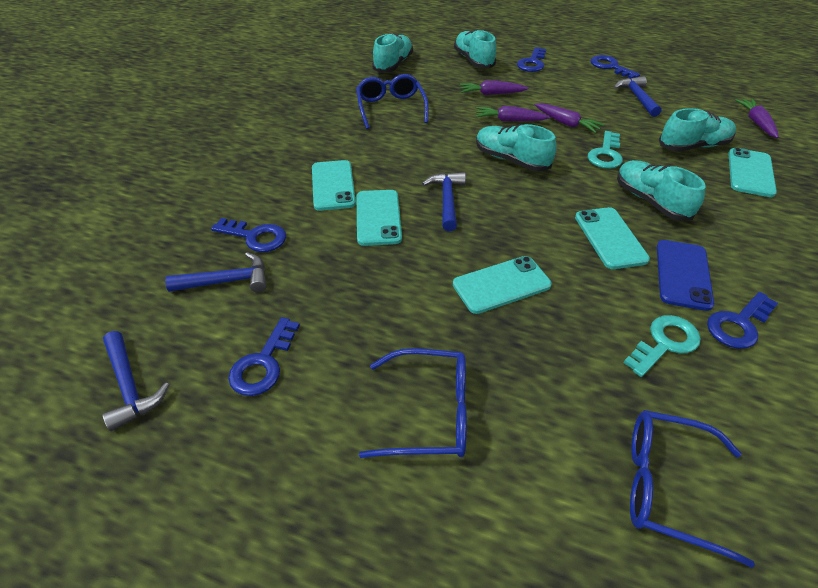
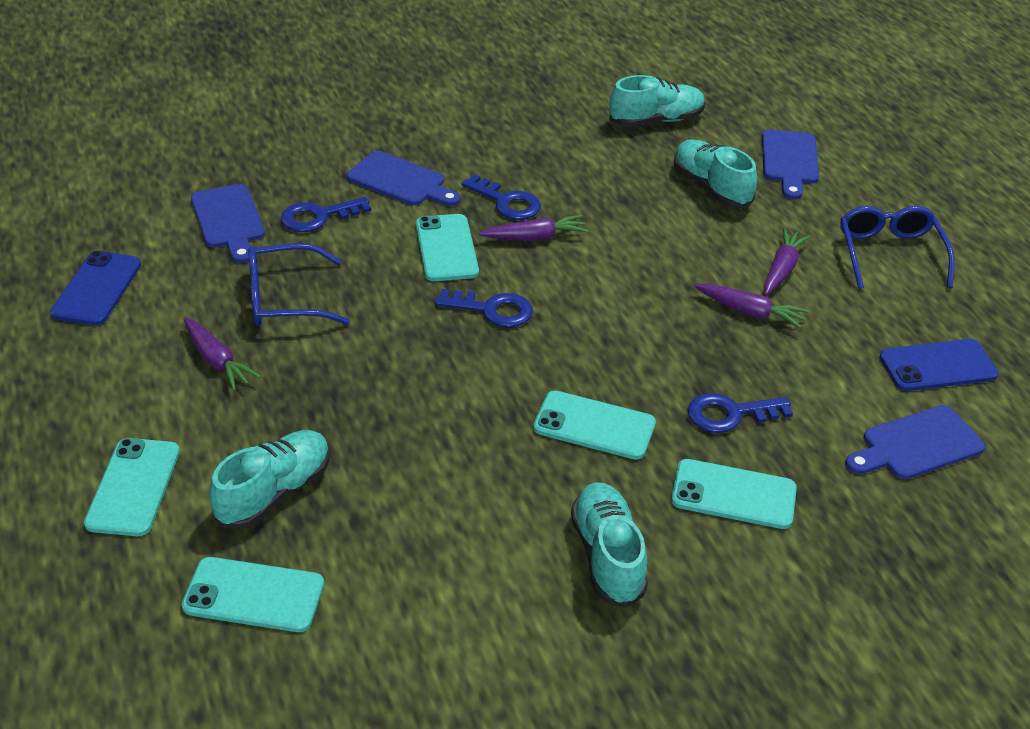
blue cutting board: none = 0 -> [191,184,265,263] [347,151,460,206] [762,129,819,199] [845,405,986,480] = 4
blue glasses: [356,74,429,129] [359,348,467,458] [630,410,755,568] = 3 -> [248,243,350,326] [840,206,955,289] = 2
blue hammer: [103,331,169,431] [165,252,266,293] [422,172,466,231] [614,76,662,117] = 4 -> none = 0
blue key: [211,218,286,252] [228,317,300,396] [517,47,546,72] [590,55,640,79] [707,292,778,349] = 5 -> [281,197,371,232] [435,289,533,328] [462,174,541,220] [688,393,793,433] = 4
blue phone: [657,240,714,311] = 1 -> [50,251,141,325] [879,339,999,391] = 2
turquoise key: [588,131,623,169] [623,315,701,377] = 2 -> none = 0
turquoise shoe: [372,33,413,73] [454,29,496,68] [476,124,556,171] [617,160,706,221] [659,108,736,152] = 5 -> [209,430,330,530] [571,482,648,608] [609,75,705,127] [674,139,757,208] = 4

